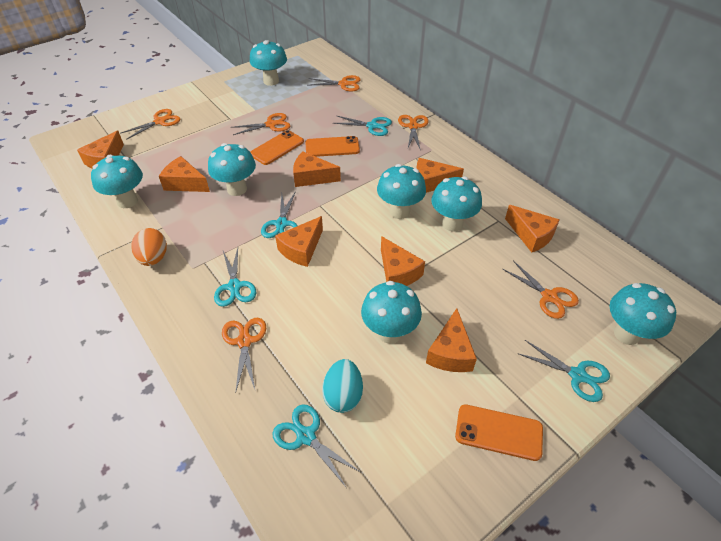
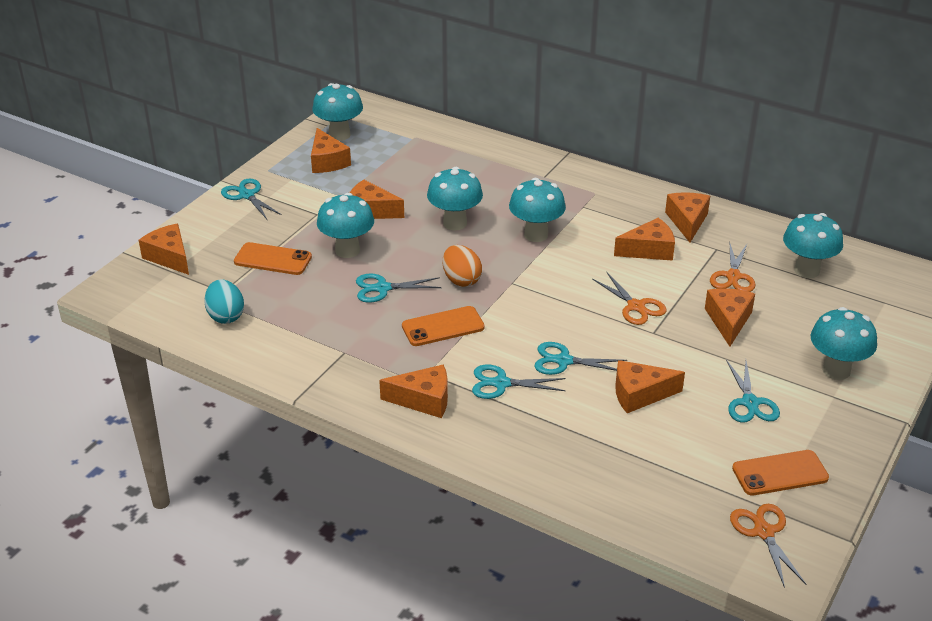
orange scissors: [120,109,180,140] [222,318,266,393] [231,113,290,135] [309,75,361,92] [398,115,429,151] [503,261,579,319] = 6 -> [592,273,667,325] [710,244,756,292] [730,504,806,588] = 3
turquoise mushroom: [91,155,143,208] [208,143,256,196] [250,40,287,86] [361,281,422,344] [377,164,426,219] [431,177,482,232] [610,283,676,345] = 7 -> [312,83,363,141] [317,193,374,258] [427,167,483,231] [509,178,566,242] [783,213,843,278] [811,307,877,380] = 6

